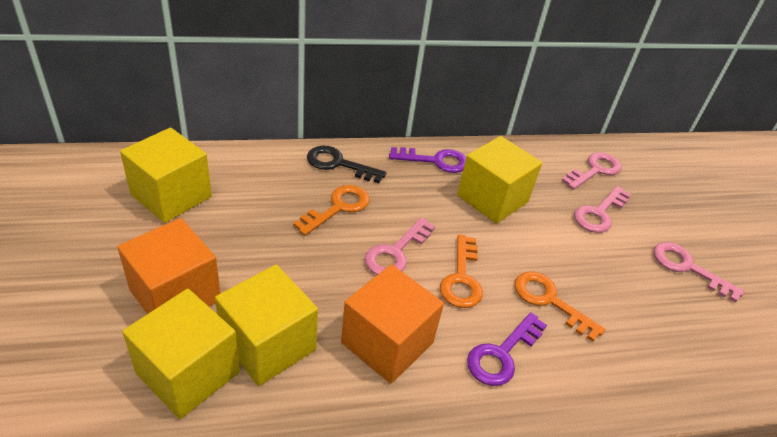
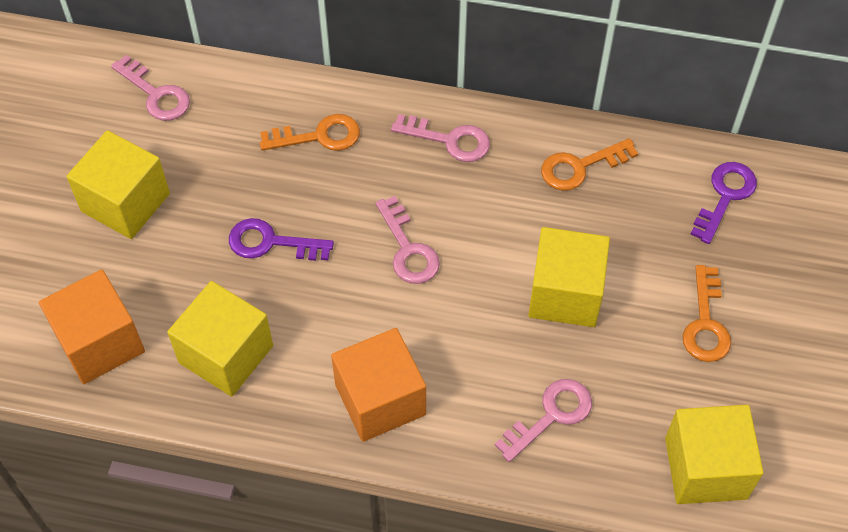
black key: [307,146,387,183] = 1 -> none = 0

